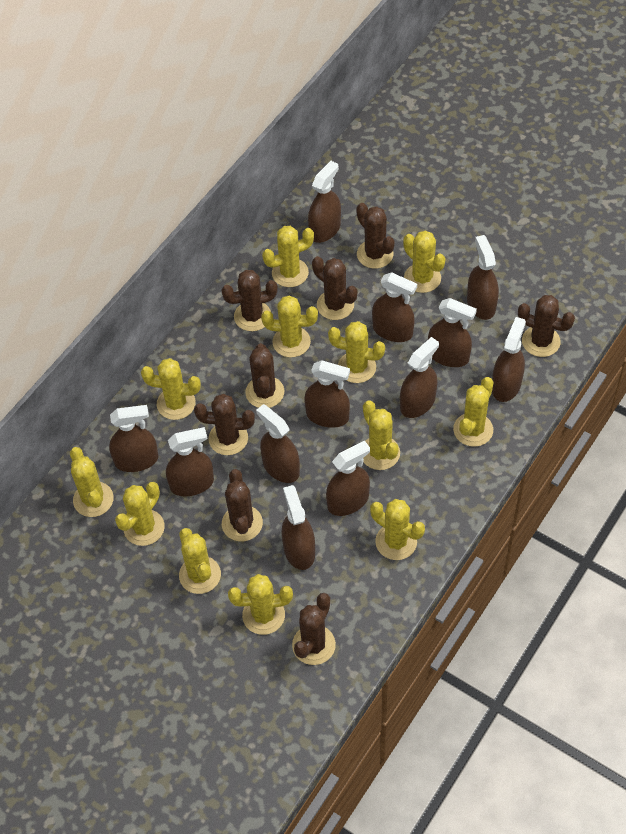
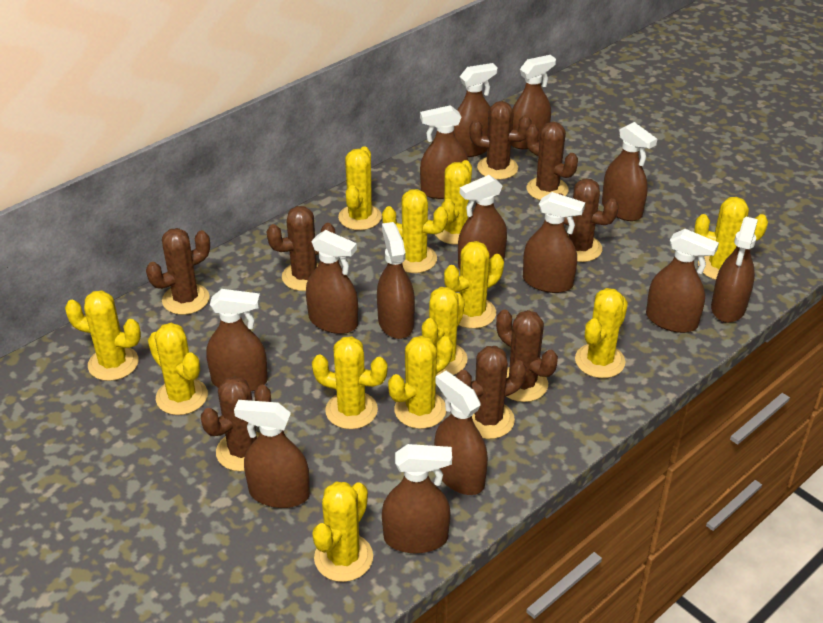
brown spray bottle: [109,405,158,472] [166,427,214,496] [256,404,300,483] [282,485,315,570] [304,360,350,428] [308,161,341,243] [326,441,370,516] [372,272,417,342] [400,337,439,418] [428,298,477,367] [467,235,499,320] [492,317,526,402] = 12 -> [206,289,268,391] [234,400,310,508] [306,230,358,334] [377,222,415,339] [382,444,452,554] [420,105,468,199] [434,371,488,495] [454,63,498,157] [458,175,507,269] [511,55,556,149] [523,192,585,293] [602,122,657,221] [646,229,719,333] [711,217,758,323] = 14

